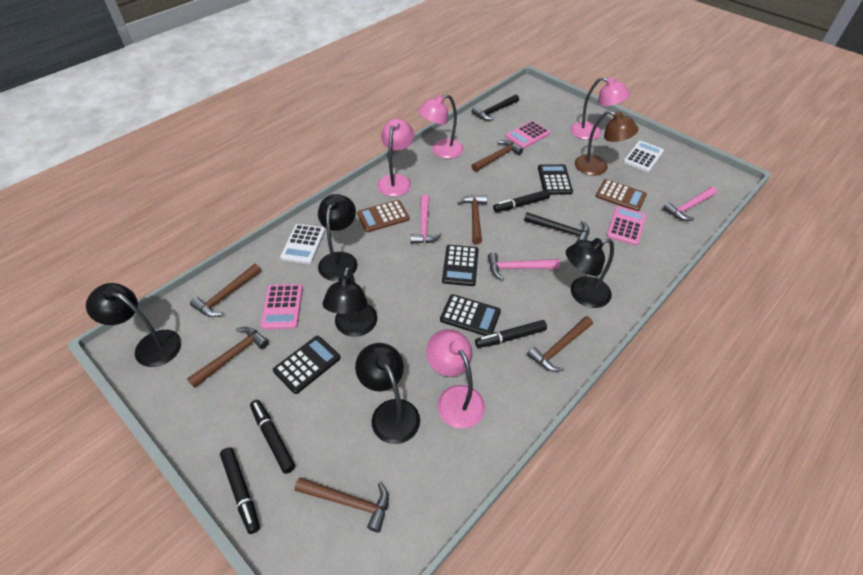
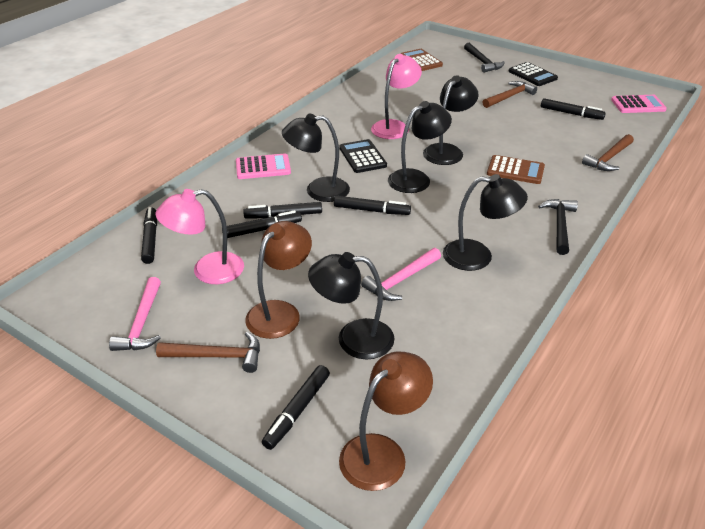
black calculator: [273,336,341,394] [440,294,501,336] [442,245,478,286] [538,164,573,195] = 4 -> [339,139,387,173] [508,62,558,86] = 2
black marker: [220,447,260,534] [250,400,295,474] [475,320,547,348] [493,190,550,212] = 4 -> [141,207,157,264] [222,210,302,238] [243,202,322,218] [262,365,330,450] [334,196,411,215] [541,98,606,120] = 6
brown hammer: [187,327,269,388] [190,264,261,317] [295,477,389,532] [458,195,487,244] [472,140,523,172] [527,316,593,372] = 6 -> [156,332,260,373] [483,81,537,108] [582,134,634,171] = 3
brown lamp: [575,111,639,176] = 1 -> [245,221,312,339] [339,351,433,491] = 2
pink calculator: [261,284,303,329] [506,121,550,149] [607,206,646,246] = 3 -> [236,153,291,179] [611,95,667,113] = 2
pink hammer: [410,194,442,244] [488,252,560,280] [663,187,717,221] = 3 -> [109,277,161,351] [361,248,441,301] = 2
pink lamp: [377,119,414,197] [418,94,464,159] [426,329,485,429] [571,77,630,140] = 4 -> [156,189,244,284] [371,54,422,139] = 2
white calculator: [280,224,325,264] [623,141,664,172] = 2 -> none = 0

